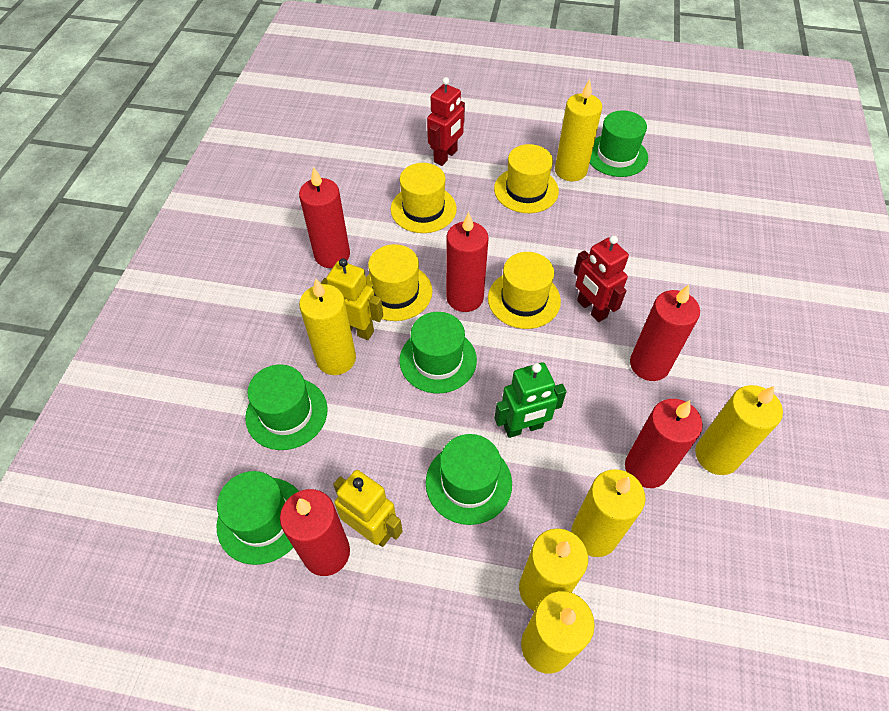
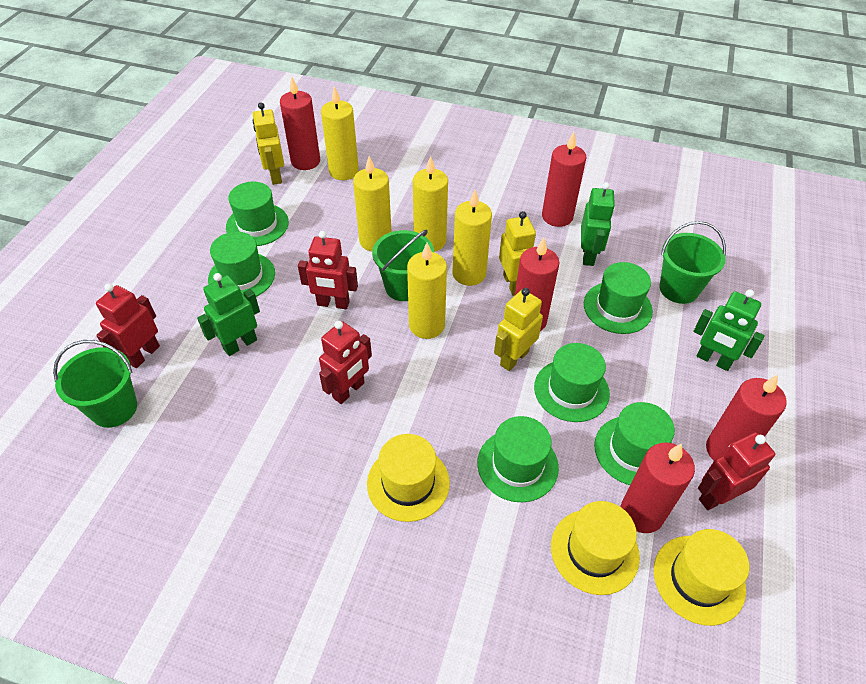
green bucket: none = 0 -> [53,340,137,428] [372,230,434,301] [659,221,726,304] = 3
green hat: [216,471,299,565] [245,364,328,450] [400,312,477,393] [426,434,512,525] [590,110,648,177] = 5 -> [208,232,275,297] [226,182,289,246] [477,416,559,502] [534,343,610,422] [584,262,653,334] [594,402,675,485] = 6
green robot: [495,362,566,438] = 1 -> [197,273,260,356] [581,182,615,266] [694,289,765,371] = 3
red robot: [427,77,465,166] [574,235,629,322] = 2 -> [96,283,160,368] [298,231,358,309] [319,321,372,404] [698,432,775,510] = 4
yellow candle: [299,279,356,375] [519,528,588,611] [521,591,595,674] [555,79,602,181] [571,469,646,557] [695,385,783,475] = 6 -> [321,86,359,180] [353,156,392,251] [407,243,447,339] [413,156,448,252] [452,190,492,286] = 5
yellow hat: [366,244,432,321] [391,163,457,233] [488,252,561,329] [494,144,559,213] = 4 -> [367,434,450,522] [551,501,640,595] [654,529,749,626] = 3
yellow robot: [321,258,383,340] [333,470,403,547] = 2 -> [253,103,284,185] [494,288,543,371] [499,211,536,296] = 3

